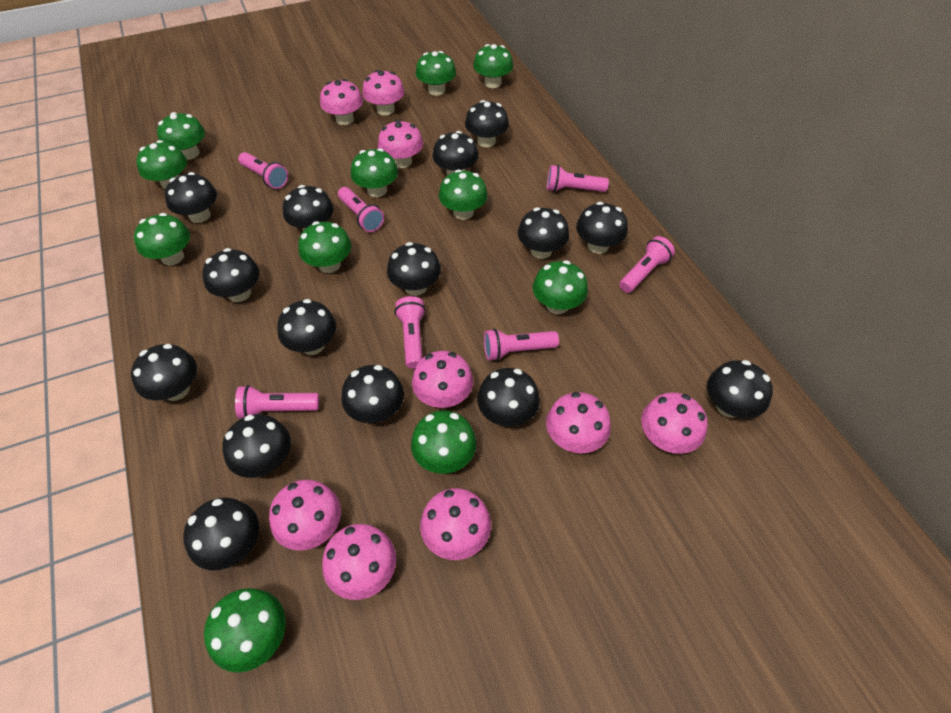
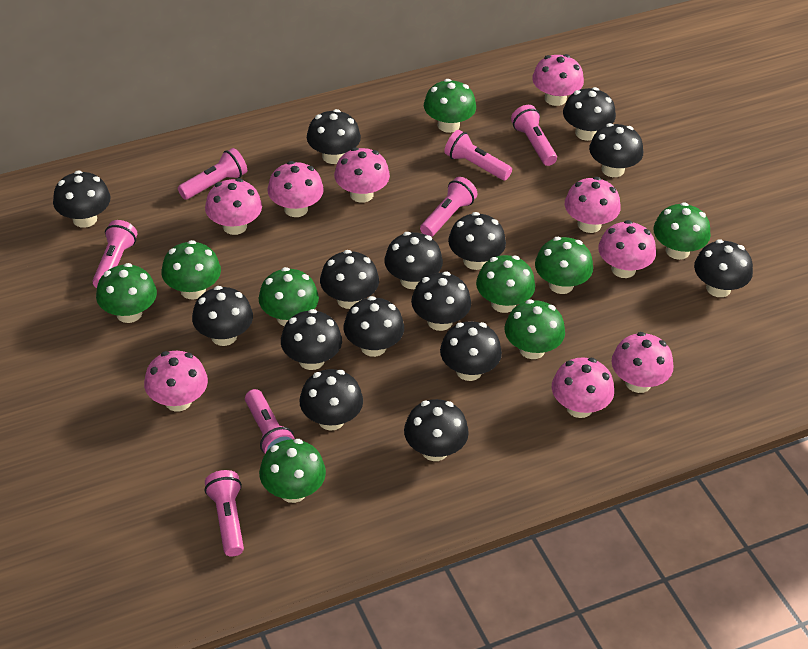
green mushroom: [134,213,190,265] [136,140,187,189] [157,112,205,160] [204,588,286,672] [298,221,352,273] [351,148,398,197] [411,411,477,474] [416,51,456,95] [439,169,488,220] [473,44,513,88] [533,260,588,314] = 11 -> [96,263,157,323] [161,240,221,300] [259,267,319,326] [259,439,326,503] [424,79,476,133] [476,255,535,313] [505,300,565,359] [535,237,593,294] [653,202,711,260] = 9

